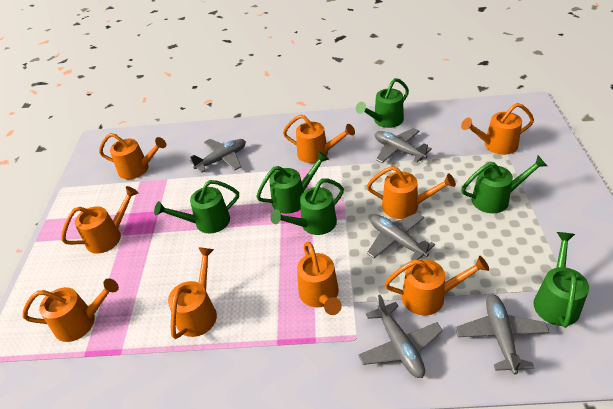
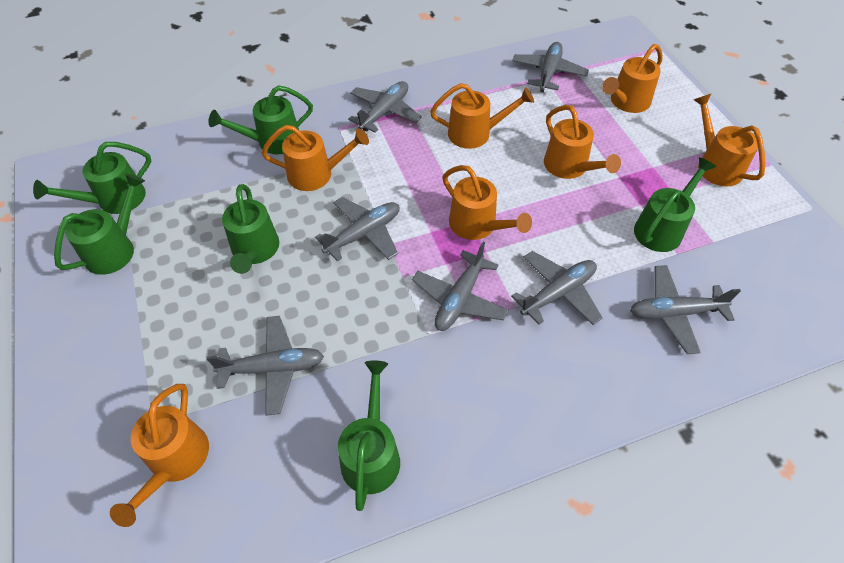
grey plane: [190,139,246,173] [358,295,443,378] [367,213,435,260] [375,128,432,163] [455,294,549,374] = 5 -> [206,316,324,416] [315,197,400,261] [348,81,422,132] [412,242,509,331] [511,251,602,325] [512,42,589,92] [630,265,741,354] = 7
orange watering can: [23,278,119,342] [61,186,138,254] [99,133,166,179] [168,247,217,339] [283,114,355,163] [297,242,342,315] [367,166,456,219] [384,256,489,315] [461,103,534,155] = 9 -> [110,384,209,527] [262,125,369,191] [430,83,534,149] [443,165,532,240] [544,105,621,179] [602,44,663,113] [694,94,766,187] = 7

